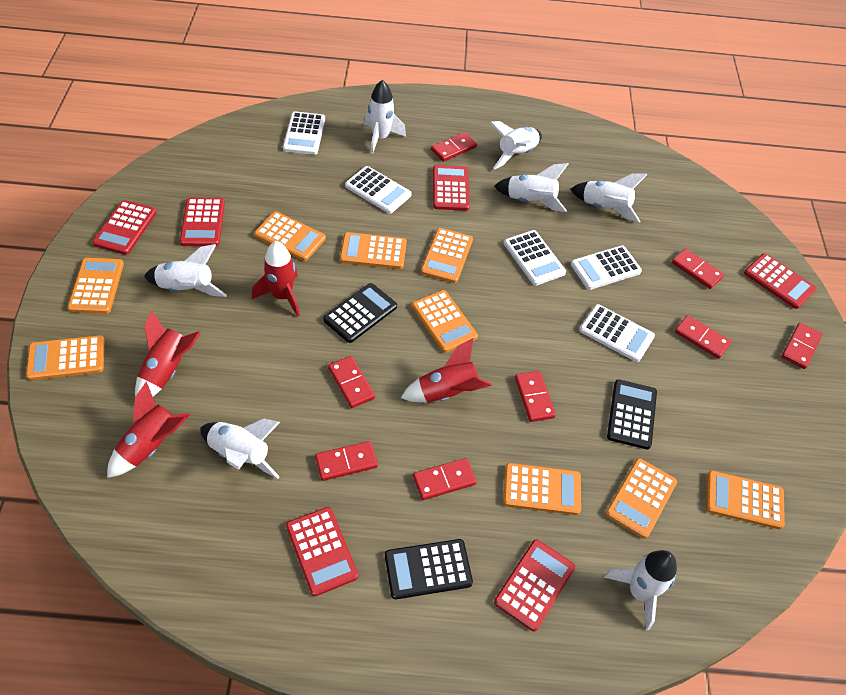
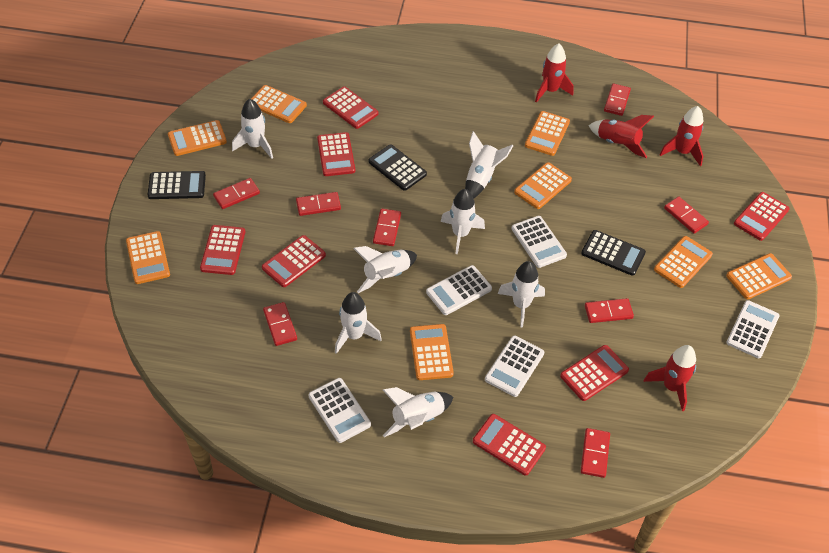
orange calculator: [26,335,105,380] [67,258,124,314] [254,211,326,261] [340,232,407,269] [412,290,478,353] [421,228,473,283] [503,463,581,515] [605,458,677,539] [706,471,785,529] = 9 -> [126,231,170,284] [168,120,227,156] [251,85,307,123] [410,324,454,380] [514,162,572,209] [525,111,570,156] [654,236,713,288] [726,253,792,299] = 8
red calculator: [92,200,157,255] [180,197,225,246] [286,507,358,596] [433,165,470,211] [494,540,575,631] [744,253,816,309] = 6 -> [200,225,245,275] [262,235,326,287] [317,132,355,176] [323,86,378,129] [473,414,546,476] [560,345,629,401] [734,192,790,241] = 7

